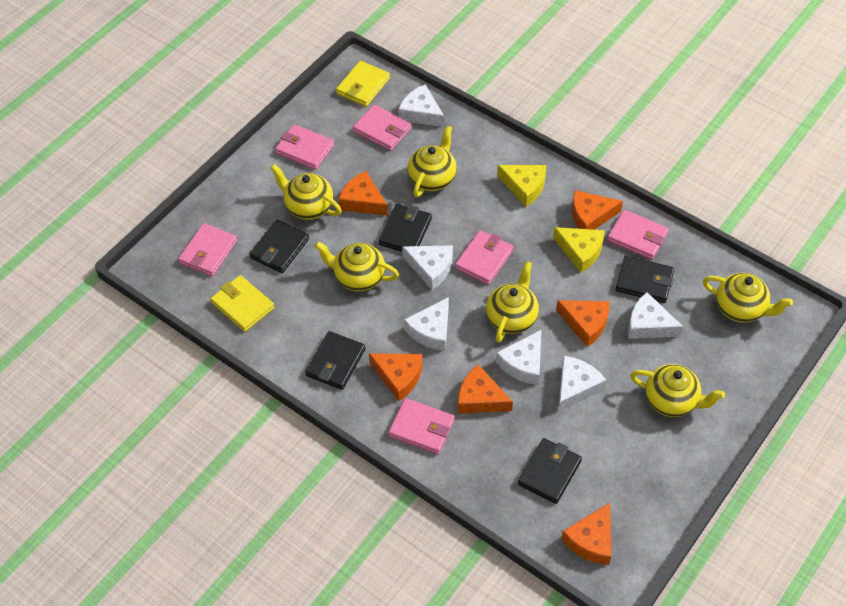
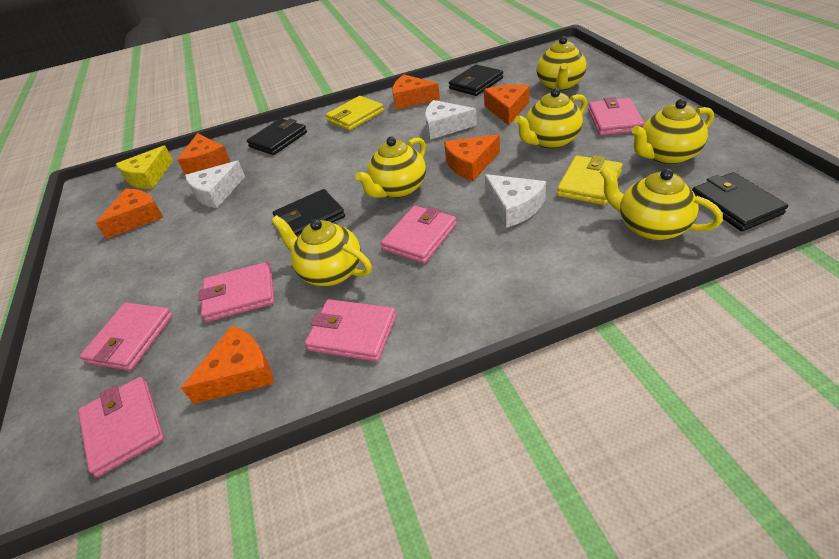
black wallet: [249,219,309,273] [305,331,365,390] [378,204,432,252] [518,438,582,504] [615,256,674,303] = 5 -> [247,118,307,155] [273,189,345,237] [449,65,503,96] [692,172,788,231] = 4
white cheese: [398,84,444,127] [402,245,453,290] [404,297,449,351] [496,330,541,385] [558,356,606,412] [628,292,683,339] = 6 -> [185,161,245,208] [425,100,477,140] [485,174,546,228] = 3
yellow cheese: [497,165,546,207] [553,227,605,273] = 2 -> [116,145,173,189] = 1

